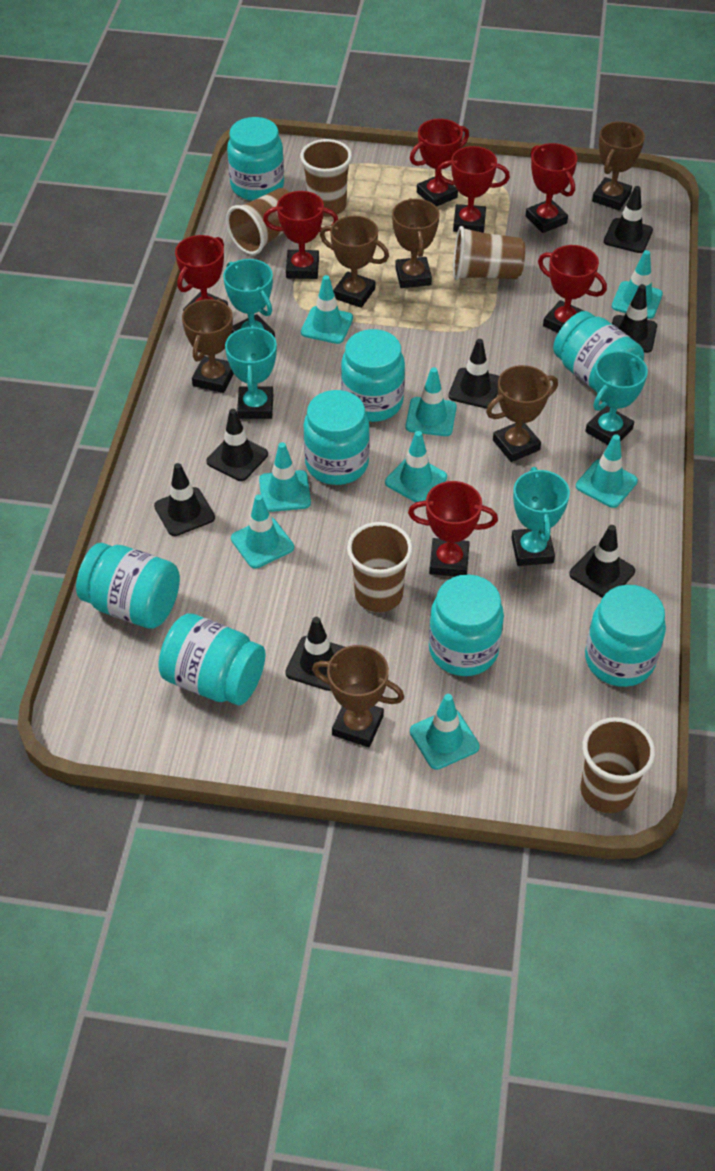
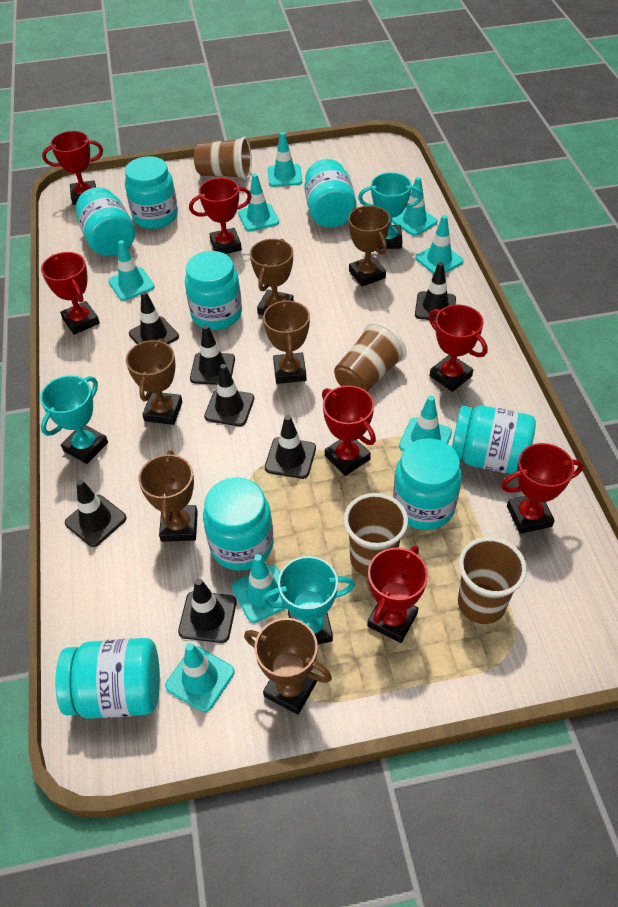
brown cup: [226,188,290,255] [300,139,352,217] [347,522,413,612] [453,226,525,280] [581,717,655,813] = 5 -> [194,136,252,180] [334,322,407,392] [344,493,408,577] [458,537,527,624] = 4
turquoise trophy: [223,259,275,337] [225,325,277,419] [511,467,570,566] [585,351,648,445] = 4 -> [40,375,108,464] [262,556,355,645] [358,172,423,249] = 3

